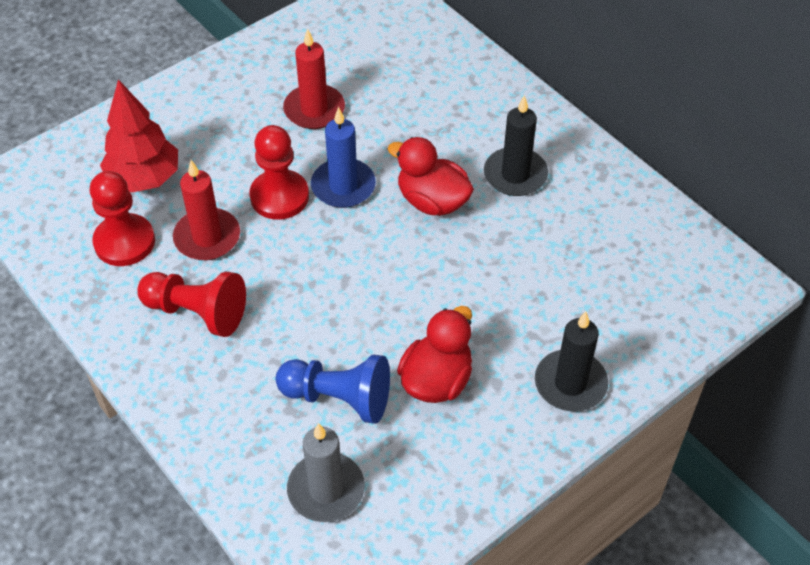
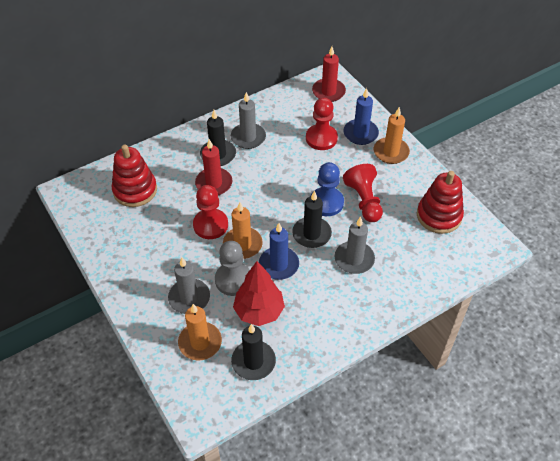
black candle: [484,95,548,196] [535,312,608,412] = 2 -> [200,110,236,166] [231,324,276,380] [292,191,332,248] = 3
blue candle: [311,107,376,208] = 1 -> [259,223,299,280] [344,88,379,145] = 2
grey candle: [287,423,365,522] = 1 -> [168,257,210,314] [231,92,266,149] [335,217,375,274] = 3
grey pawn: none = 0 -> [215,241,250,296] = 1
orange candle: none = 0 -> [178,304,222,360] [223,202,263,259] [374,107,410,164] = 3
red duck: [388,137,474,216] [397,306,472,403] = 2 -> none = 0
red stacking toy: none = 0 -> [112,145,157,207] [417,171,464,234] = 2

